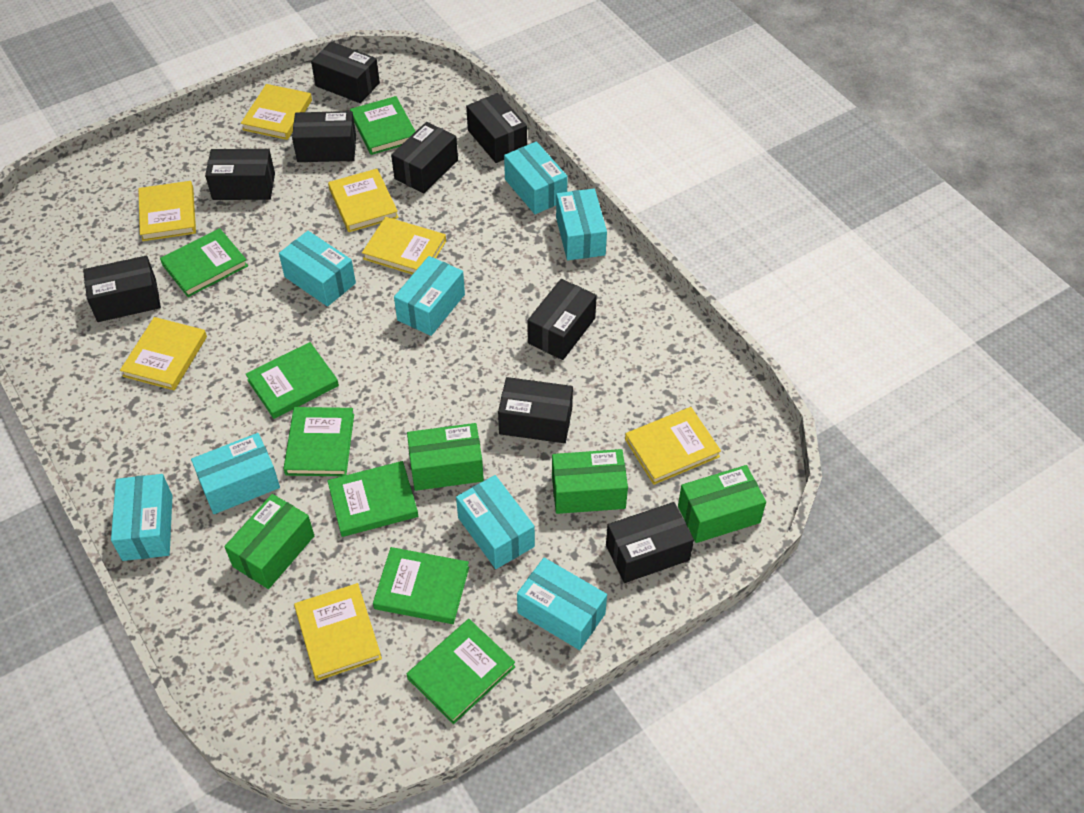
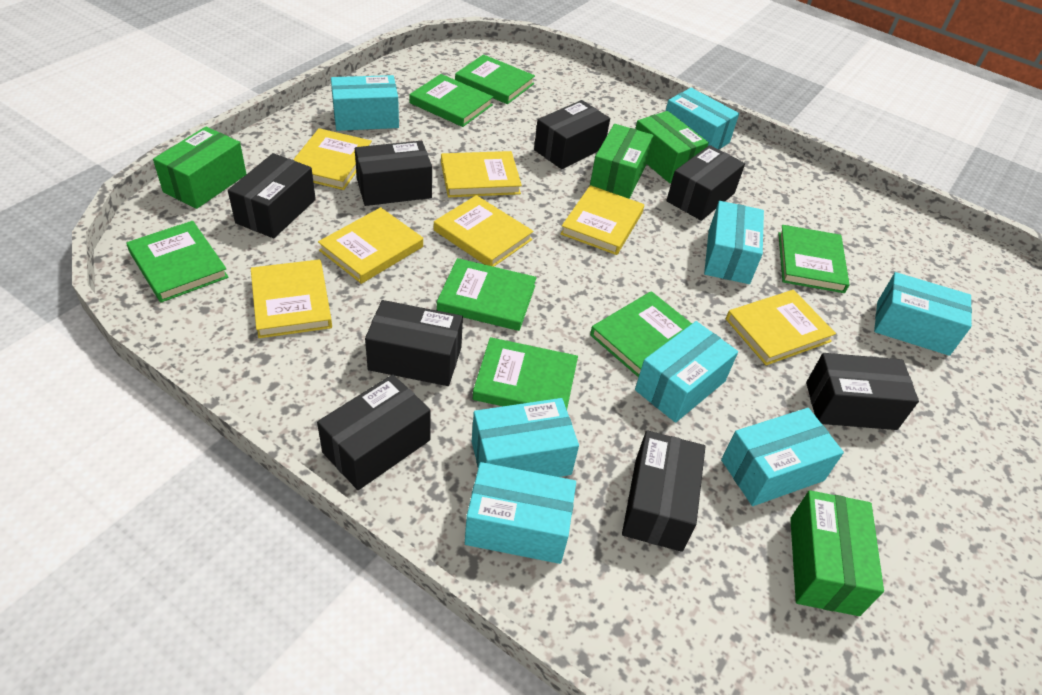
black box: [83,256,161,322] [205,149,275,200] [292,111,356,162] [311,42,380,103] [391,122,458,194] [466,93,527,163] [498,377,573,443] [527,279,597,360] [606,502,694,583] = 9 -> [228,153,316,238] [317,374,431,490] [355,141,432,206] [365,300,463,386] [534,100,610,169] [622,430,705,552] [666,145,745,221] [806,353,919,430] = 8

